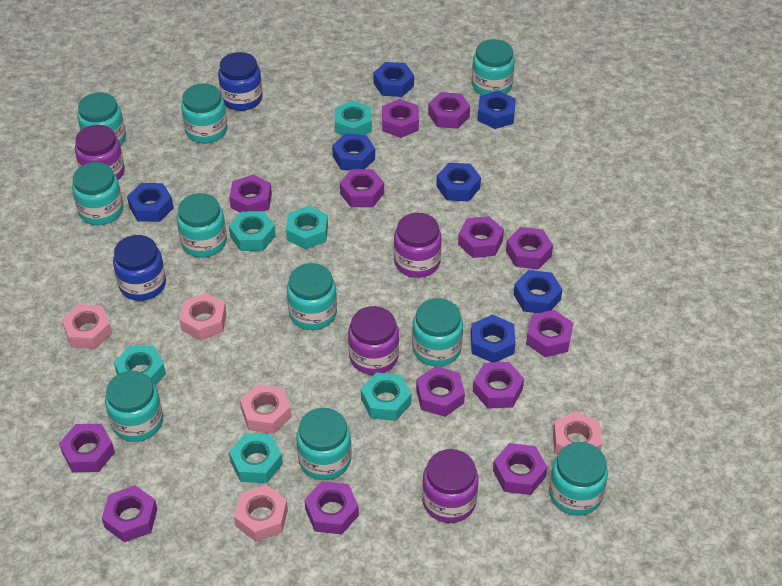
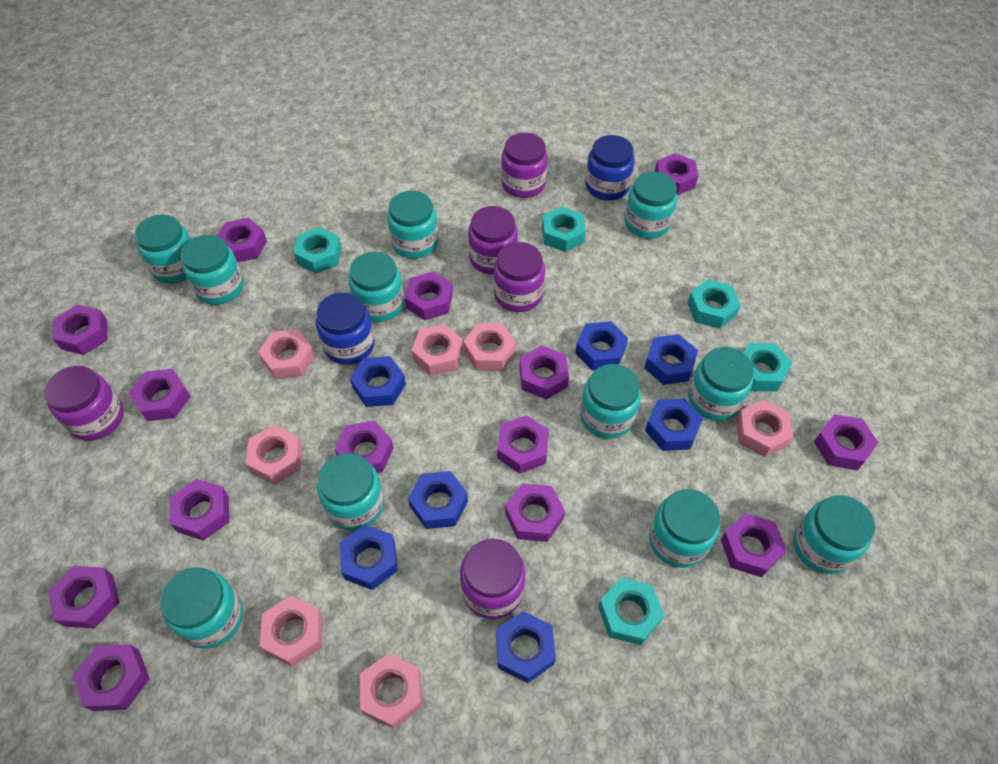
pink nut: [62,304,113,349] [179,293,227,341] [234,485,288,542] [240,384,291,434] [553,411,602,455] = 5 -> [245,425,302,484] [258,329,315,379] [260,596,323,667] [360,653,422,729] [411,324,463,376] [464,323,516,371] [736,400,793,457] = 7
purple jar: [75,125,125,180] [348,306,399,375] [394,213,442,278] [422,449,479,523] = 4 -> [44,366,124,441] [460,539,526,619] [468,206,518,275] [493,242,545,312] [501,133,548,198] = 5
purple nut: [59,424,115,472] [102,485,157,543] [229,175,272,212] [304,481,359,535] [340,169,384,207] [382,99,419,138] [416,366,465,417] [428,92,470,129] [458,216,504,258] [473,362,524,409] [493,443,547,495] [506,227,553,269] [526,310,573,357] = 13 -> [48,566,119,628] [53,305,108,355] [73,644,150,711] [129,369,191,421] [170,479,229,541] [217,218,267,262] [335,420,394,473] [405,271,453,320] [497,415,549,474] [505,483,565,542] [520,345,569,400] [655,153,698,196] [721,513,787,577] [814,414,878,470] = 14
turquoise jar: [72,162,123,225] [77,92,126,146] [105,371,163,442] [177,193,227,257] [181,83,227,143] [287,263,337,330] [296,408,351,480] [412,298,463,367] [472,39,515,95] [549,442,608,516] = 10 -> [135,214,191,284] [160,568,243,649] [181,235,244,305] [317,453,384,531] [349,252,404,322] [387,191,438,259] [580,364,641,439] [624,172,677,239] [649,489,720,568] [688,347,754,421] [793,495,875,574] = 11
turquoise nut: [114,346,166,386] [229,211,276,251] [229,433,283,483] [286,206,328,249] [335,100,372,136] [361,373,412,421] = 6 -> [294,227,342,274] [542,206,586,252] [598,578,664,645] [687,279,741,329] [744,343,792,392] = 5

